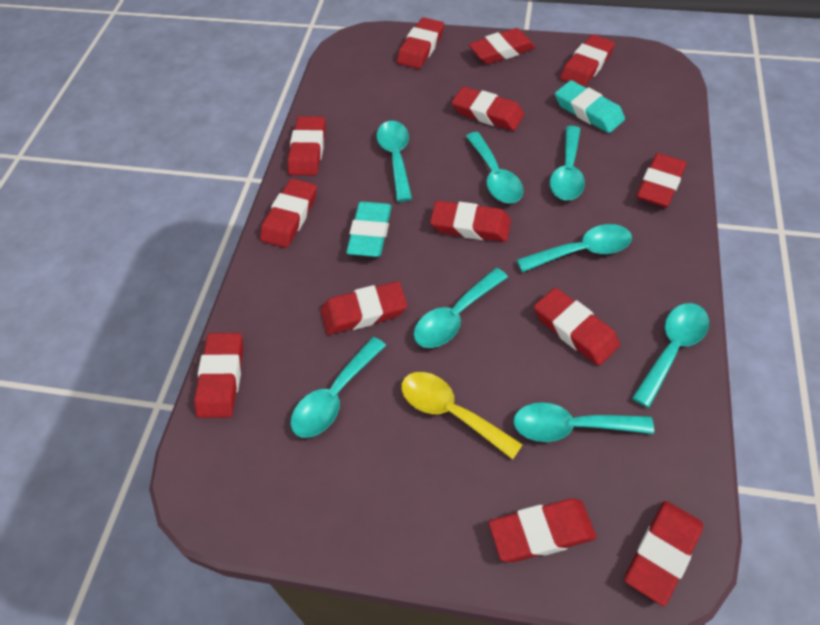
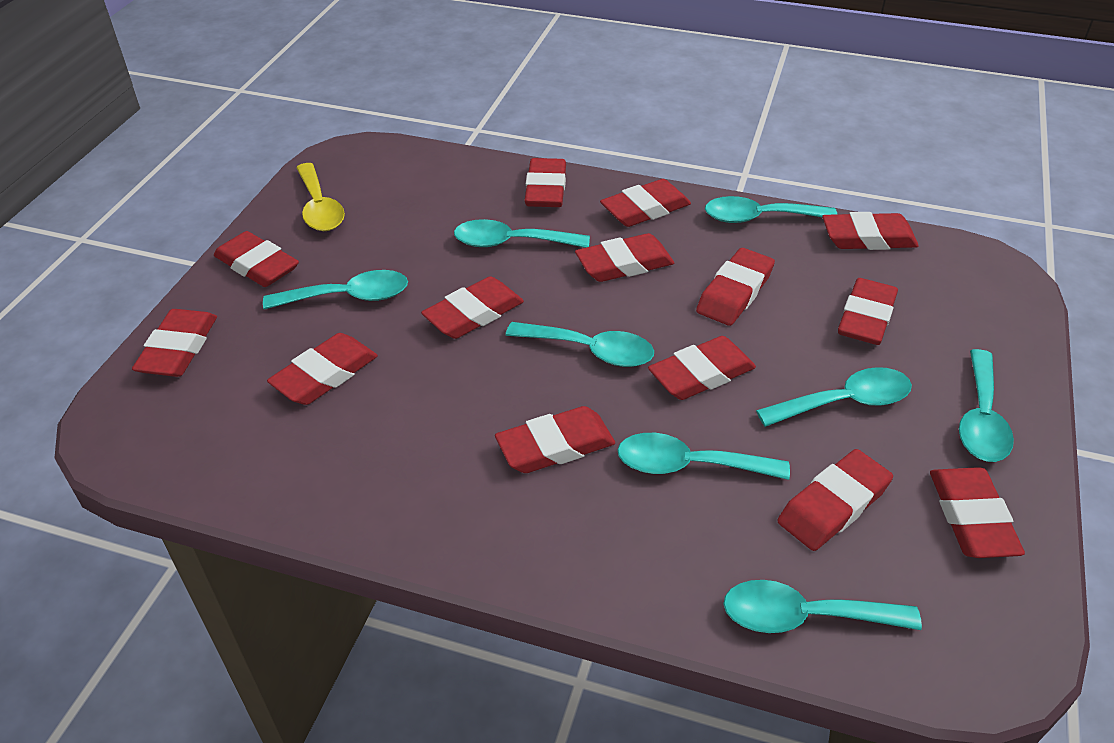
red eraser: [194,333,244,418] [260,179,317,248] [287,116,326,176] [321,281,407,335] [397,18,444,69] [430,201,511,242] [452,87,524,131] [469,28,536,64] [489,498,597,562] [534,288,620,366] [560,35,615,87] [625,501,703,606] [637,153,687,207] = 13 -> [132,309,217,377] [214,231,299,287] [267,333,378,405] [421,276,524,339] [495,406,615,473] [525,158,566,207] [575,233,674,282] [600,179,691,227] [648,336,756,400] [696,248,775,326] [778,449,893,551] [822,212,919,250] [838,278,898,345] [930,467,1025,558] = 14
turquoise eraser: [346,202,392,257] [555,80,625,133] = 2 -> none = 0

